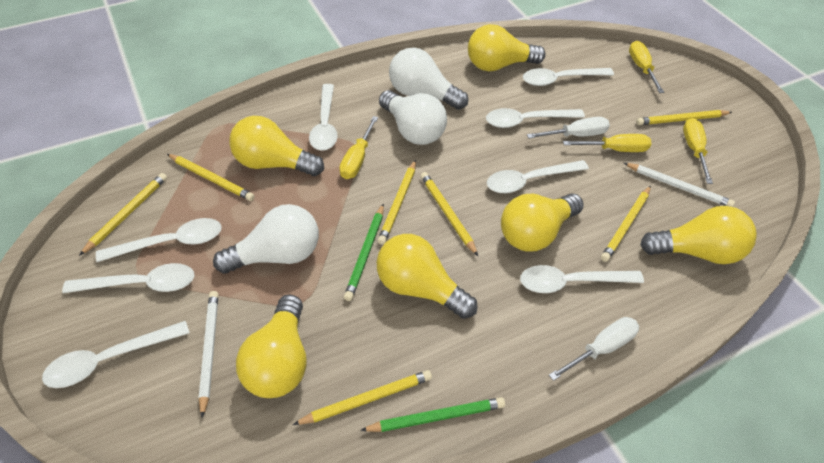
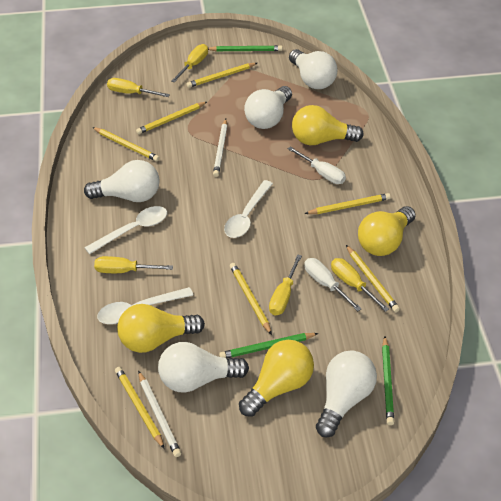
green pencil: [344,204,384,301] [360,397,505,432] = 2 -> [208,45,282,52] [219,333,319,358] [382,336,394,425] = 3
white light bulb: [213,204,319,274] [379,90,447,145] [389,48,468,110] = 3 -> [84,160,160,202] [158,342,249,393] [244,86,292,129] [289,49,337,89] [316,351,377,437] = 5
white spoon: [42,321,189,388] [62,263,195,293] [96,218,222,262] [309,84,338,151] [486,108,585,128] [487,160,589,193] [520,265,644,293] [523,68,614,86] = 8 -> [84,206,167,254] [97,287,193,324] [224,180,273,238] = 3
yellow light bulb: [229,116,324,176] [236,294,307,398] [376,234,478,319] [468,24,546,72] [501,193,584,251] [640,206,757,264] = 6 -> [117,304,205,353] [239,340,314,417] [292,105,364,145] [358,206,416,256] = 4
yellow screwdriver: [339,116,378,179] [563,134,651,152] [629,41,664,93] [683,118,713,184] = 4 -> [94,256,173,273] [107,78,170,97] [171,44,208,83] [269,254,302,315] [331,258,389,312] = 5

